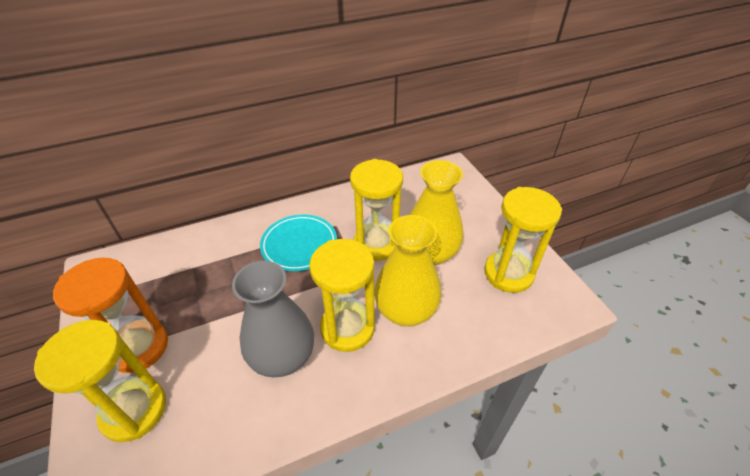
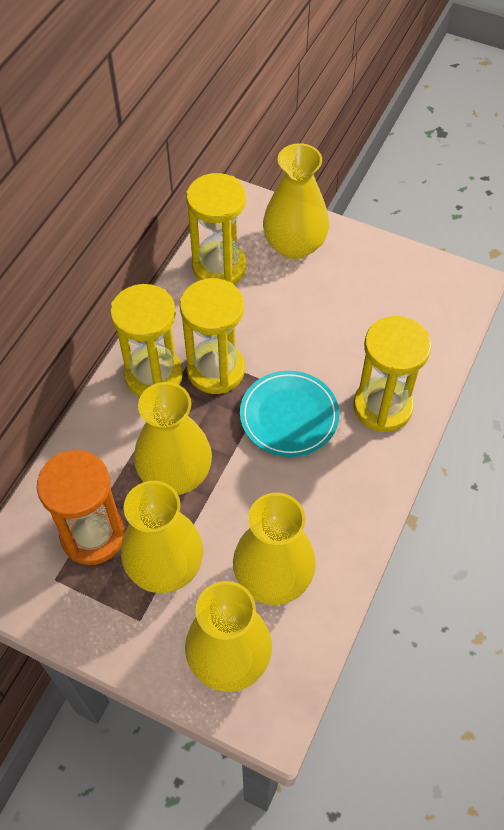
grey vase: [232,261,314,377] = 1 -> none = 0
yellow vase: [374,215,441,326] [410,160,463,266] = 2 -> [121,481,203,593] [134,382,212,495] [185,581,272,692] [233,493,316,605] [263,143,329,259] = 5

